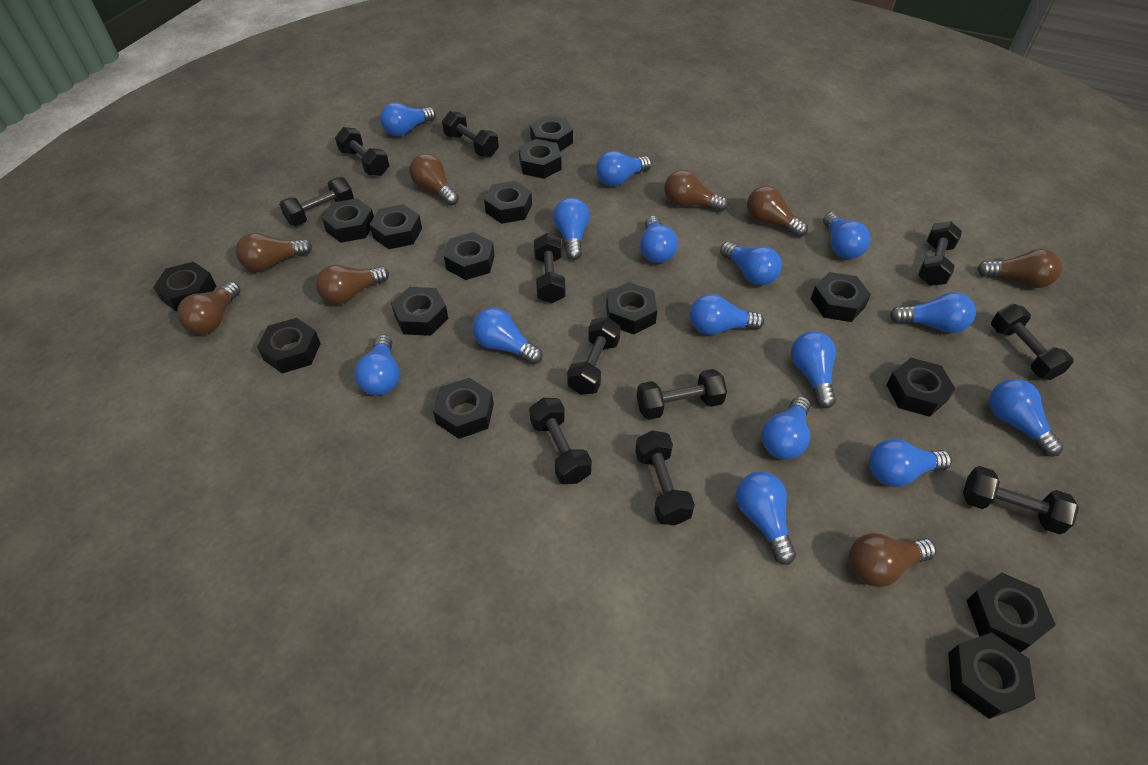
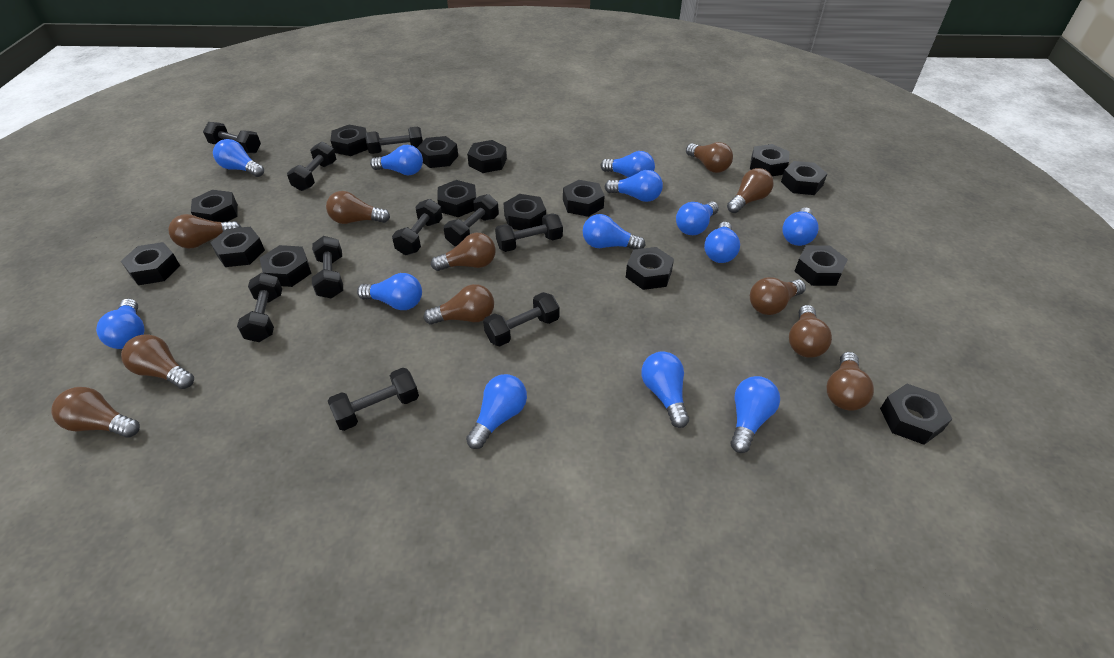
black dumbbell: [279,177,354,226] [335,127,390,176] [442,111,499,157] [529,398,592,484] [534,233,566,303] [567,317,621,395] [635,430,695,525] [637,369,727,420] [918,221,962,286] [963,466,1079,534] [991,304,1074,380] = 11 -> [203,122,261,153] [237,273,282,342] [287,142,336,191] [312,236,343,298] [328,368,419,431] [365,127,423,154] [392,199,443,255] [444,194,499,246] [483,292,559,346] [495,213,563,252] = 10
blue light bulb: [354,334,399,396] [380,103,436,136] [472,308,543,365] [553,198,589,260] [596,151,652,186] [640,216,678,263] [690,294,764,335] [720,241,781,285] [736,472,796,565] [761,396,810,460] [791,331,836,408] [823,212,870,259] [869,439,952,487] [890,292,976,333] [989,379,1064,457] = 15 -> [96,299,145,349] [213,139,264,177] [357,273,422,310] [370,145,423,175] [466,374,527,449] [583,214,645,250] [600,151,655,177] [604,170,663,202] [641,351,689,428] [676,201,719,235] [704,222,740,263] [731,376,780,453] [782,207,819,246] = 13
brown light bulb: [177,281,240,334] [236,233,312,271] [316,265,389,305] [409,154,459,206] [664,170,728,212] [747,186,808,237] [849,533,936,587] [977,249,1062,288] = 8 -> [51,387,140,438] [121,334,194,389] [169,214,241,248] [326,191,390,224] [424,284,494,325] [431,233,496,271] [686,142,733,173] [727,168,773,213] [750,277,806,315] [789,305,832,358] [826,352,874,411] = 11

